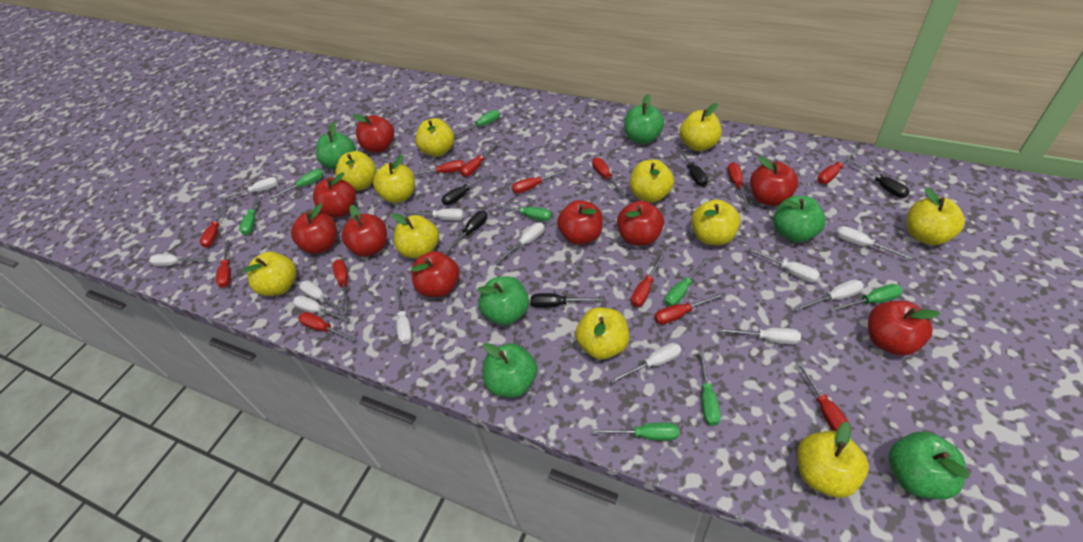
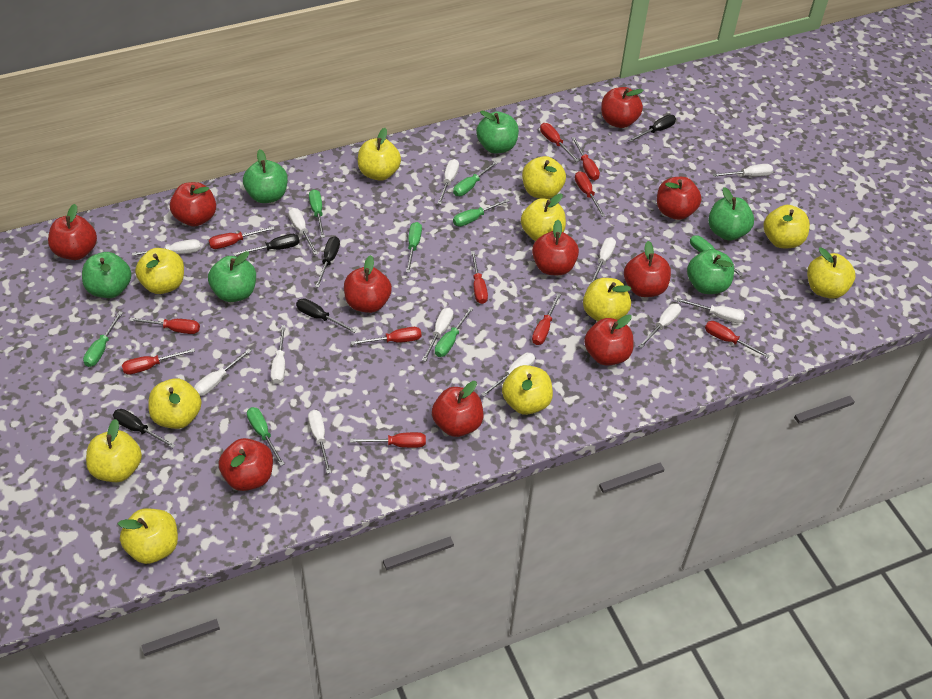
red apple: [291,203,337,254] [313,172,356,218] [342,205,387,257] [353,114,394,153] [411,251,459,297] [557,200,603,245] [617,201,664,246] [750,157,798,206] [868,301,940,356] = 9 -> [48,204,97,260] [170,182,216,227] [219,438,273,491] [344,255,392,313] [432,381,483,437] [532,220,579,275] [584,314,633,366] [601,87,644,128] [624,241,671,297] [657,177,701,220] = 10
red screwdriver: [200,203,227,248] [216,240,231,288] [298,312,356,342] [332,259,351,310] [413,160,465,175] [461,141,500,177] [512,168,568,194] [592,157,625,196] [631,253,665,307] [654,293,724,325] [728,162,750,208] [796,362,852,431] [817,149,858,184] = 13 -> [122,348,195,375] [129,317,200,334] [209,226,275,249] [350,432,426,448] [351,327,421,345] [471,251,488,304] [532,293,561,345] [540,123,579,162] [572,137,600,180] [575,171,606,217] [705,321,770,358] = 11

